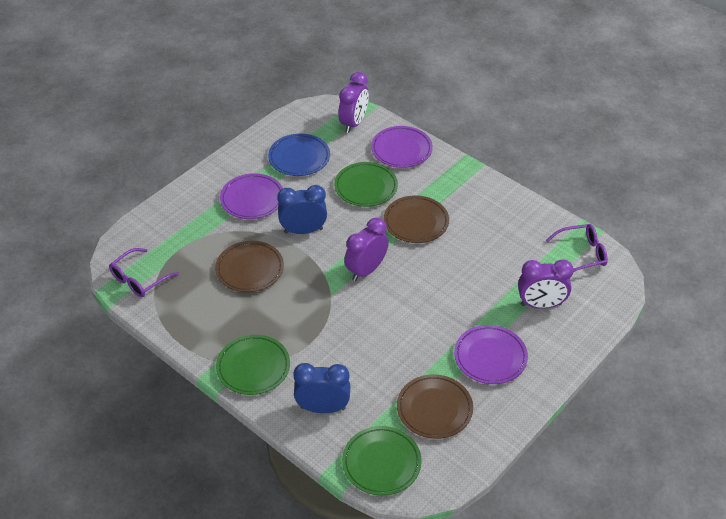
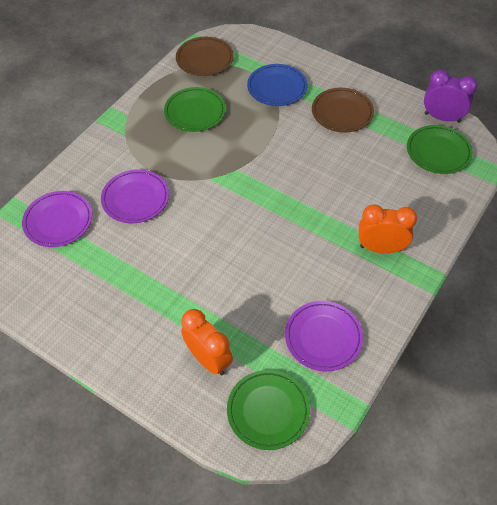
blue clock: [277,185,327,234] [293,363,351,413] = 2 -> none = 0
brown plate: [215,241,284,292] [384,195,449,243] [397,374,473,439] = 3 -> [176,37,234,76] [312,88,374,133] = 2
orange clock: none = 0 -> [181,309,233,375] [359,205,417,253] = 2
purple clock: [338,72,369,133] [344,218,389,281] [518,260,574,309] = 3 -> [424,70,478,123] = 1
purple glasses: [109,248,179,297] [546,224,608,272] = 2 -> none = 0

